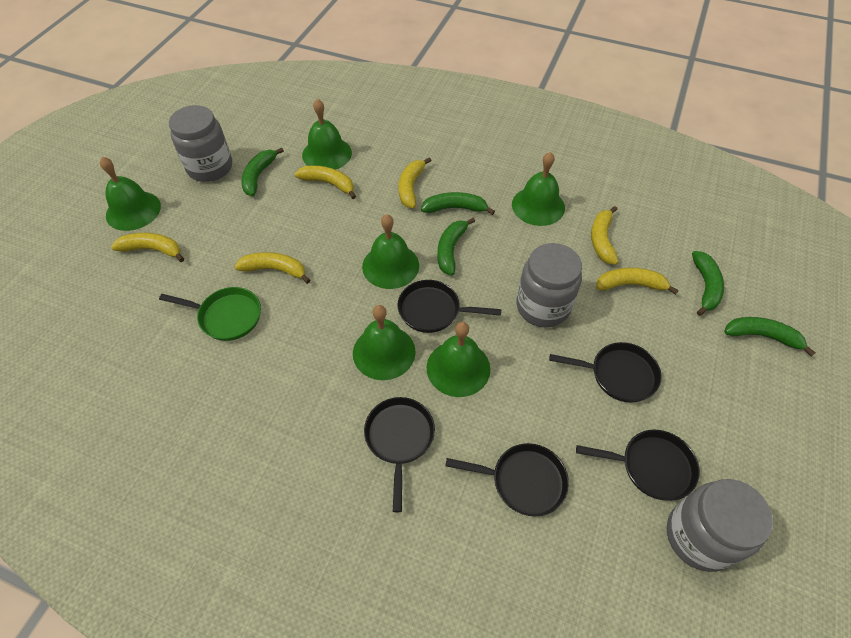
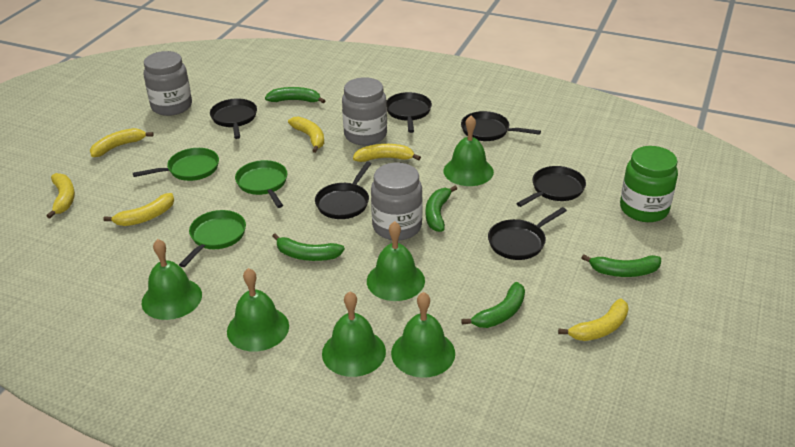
black pan: [364,397,435,512] [397,280,501,333] [445,443,569,516] [549,342,662,403] [576,430,700,501] = 5 -> [210,99,257,139] [315,161,372,219] [386,92,432,133] [461,111,541,141] [488,207,567,260] [516,166,586,207] = 6
green jar: none = 0 -> [620,146,678,222] = 1
green pan: [159,287,261,341] = 1 -> [133,148,219,181] [179,210,246,267] [235,160,287,208] = 3

